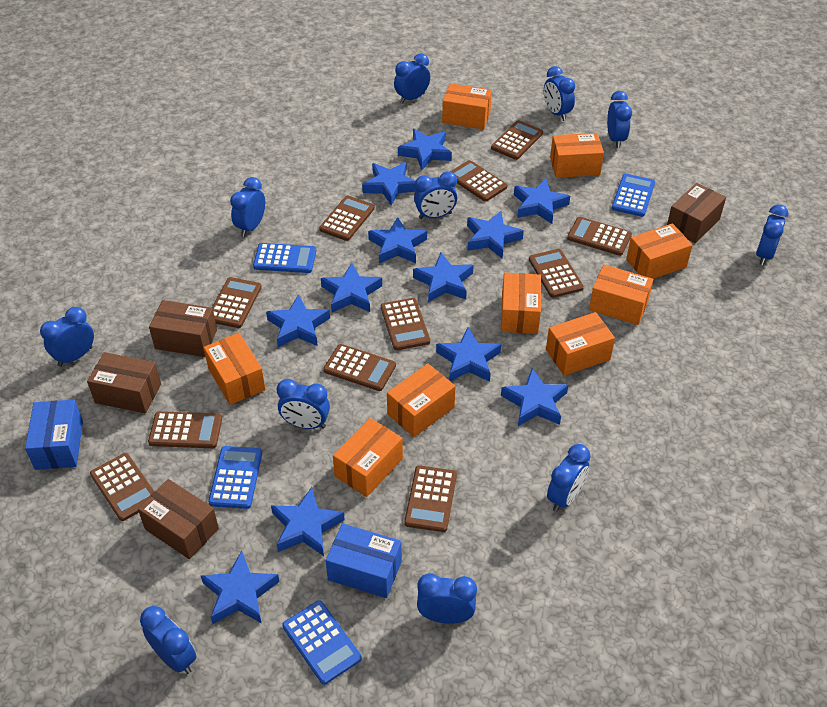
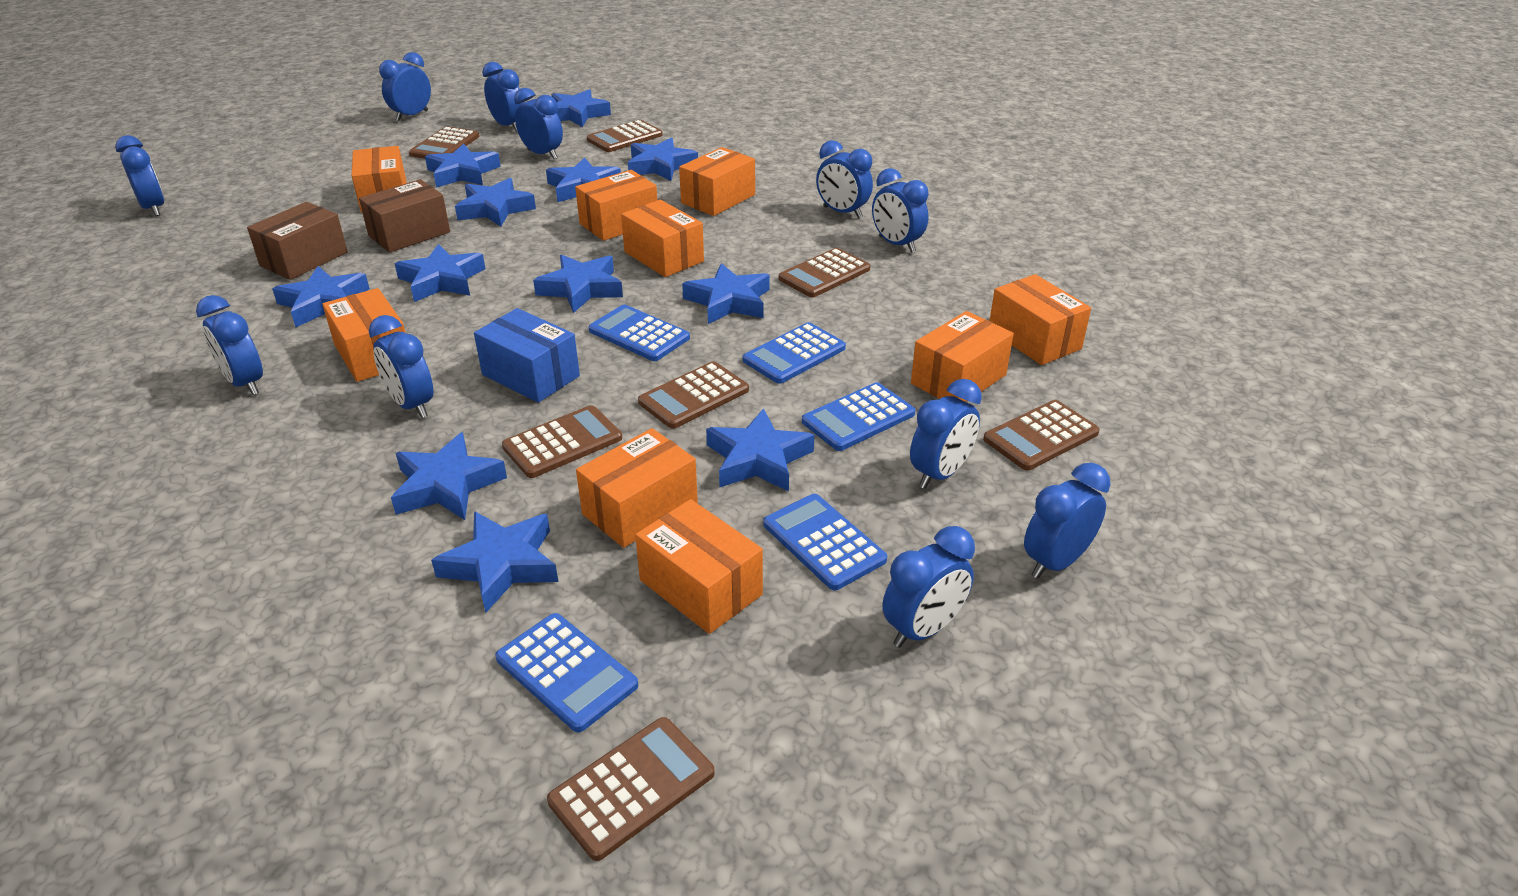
blue box: [25,400,83,470] [326,523,402,598] = 2 -> [474,308,580,403] = 1
blue calculator: [208,446,262,509] [253,243,316,273] [282,600,362,685] [612,174,655,217] = 4 -> [495,613,638,733] [588,305,690,361] [743,322,846,384] [763,494,887,590] [802,382,915,451] = 5
brown box: [87,352,161,413] [138,479,219,559] [149,300,217,357] [667,183,726,243] = 4 -> [247,202,348,280] [359,179,450,253] = 2
brown calculator: [90,453,154,521] [148,411,222,448] [212,277,262,328] [319,195,375,241] [323,344,396,391] [381,298,430,350] [404,465,457,532] [450,160,507,202] [491,120,543,160] [529,249,584,298] [567,217,632,256] = 11 -> [409,126,479,159] [502,405,622,478] [547,717,715,861] [587,120,663,152] [638,361,749,429] [779,248,870,297] [983,400,1100,471] = 7

